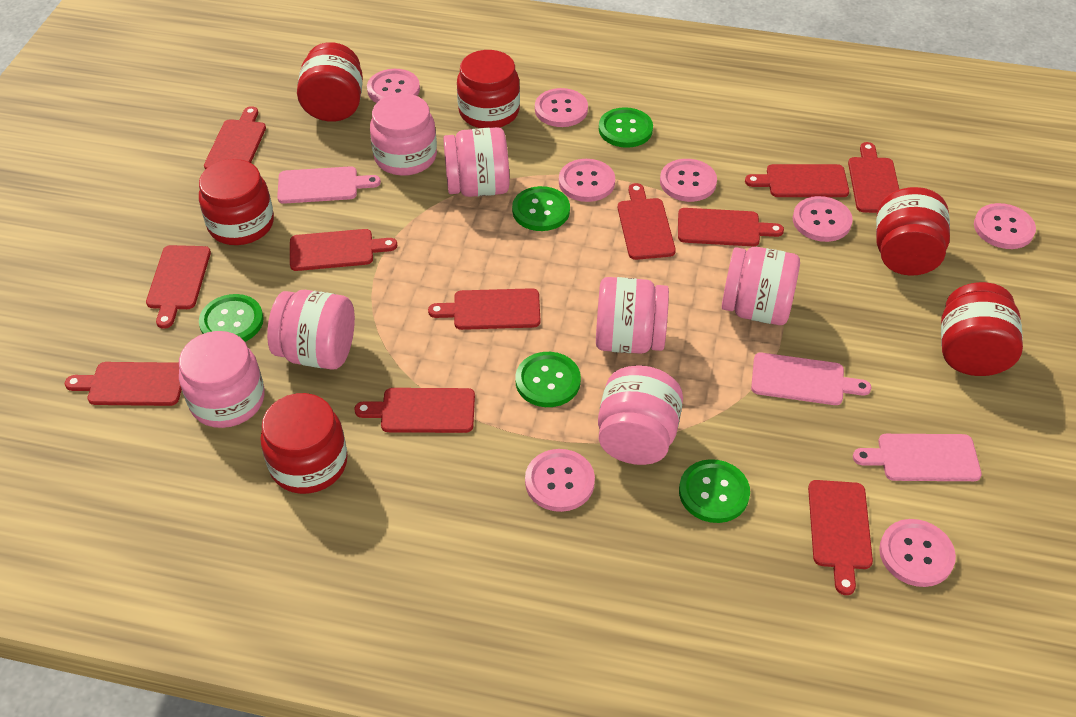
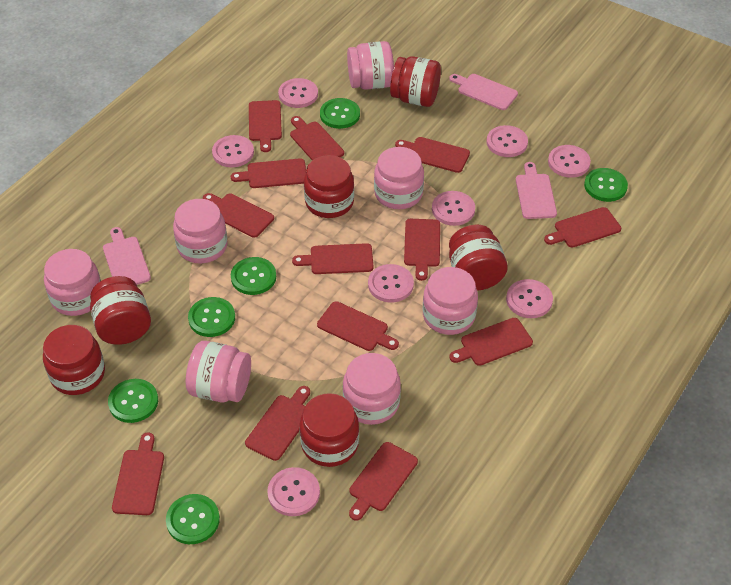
green button: [199,294,264,342] [512,186,570,231] [515,352,581,407] [599,107,653,148] [679,459,750,523] = 5 -> [108,379,158,423] [166,494,220,544] [188,297,235,337] [231,257,276,295] [320,98,360,129] [584,168,628,202] = 6
red cutting board: [65,362,182,406] [146,245,211,329] [204,106,266,169] [290,229,397,271] [354,388,475,433] [428,288,540,330] [618,183,676,260] [678,208,784,246] [745,164,849,197] [808,480,873,595] [848,142,899,213] = 11 -> [112,432,164,515] [203,193,274,238] [231,158,306,188] [245,386,310,461] [249,100,282,152] [290,116,344,160] [292,243,373,274] [317,301,399,351] [349,442,418,521] [395,137,470,173] [404,219,440,281] [449,318,533,366] [544,207,621,248] = 13

